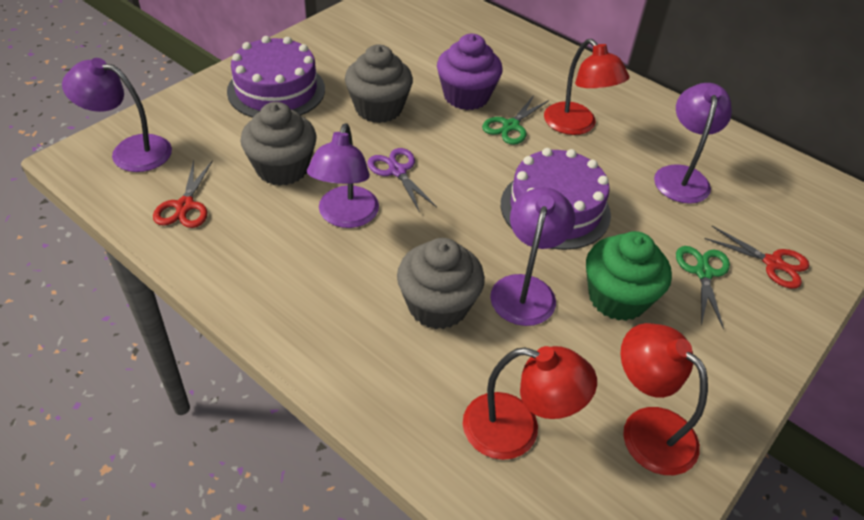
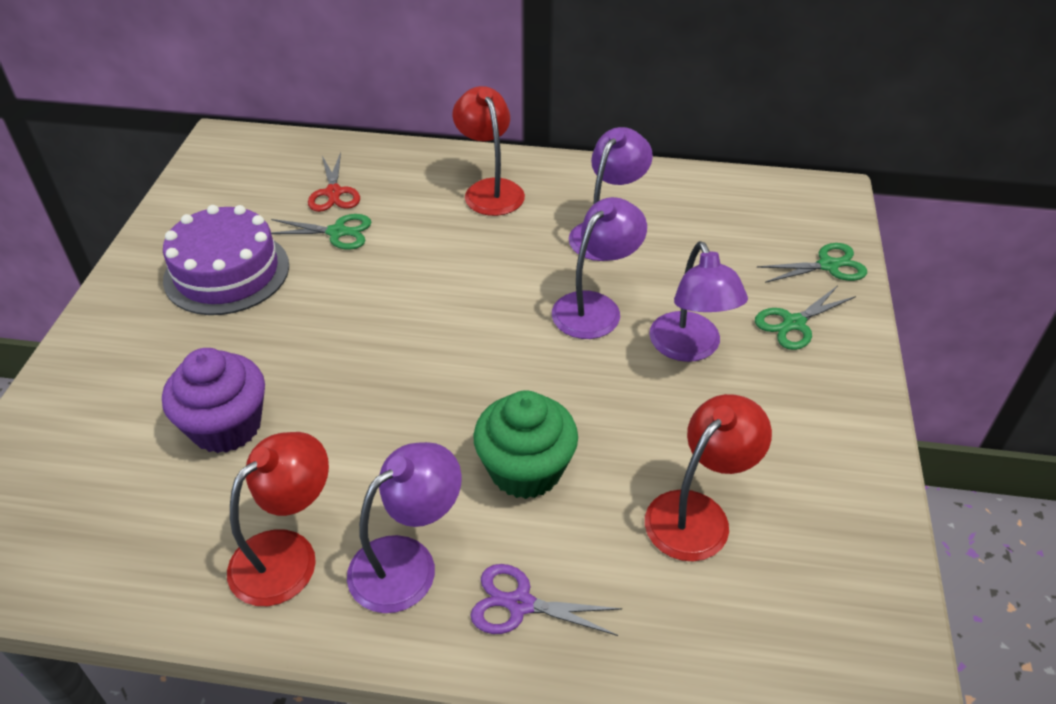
green scissors: [482,95,549,145] [676,246,730,329] = 2 -> [271,214,371,250] [755,286,856,350] [757,243,867,283] = 3
grey cupcake: [240,102,317,186] [345,44,413,123] [397,238,485,329] = 3 -> none = 0
purple cake: [227,36,325,118] [501,148,611,250] = 2 -> [163,205,289,315] = 1
red scissors: [153,160,213,228] [705,226,809,289] = 2 -> [308,152,360,212] = 1

